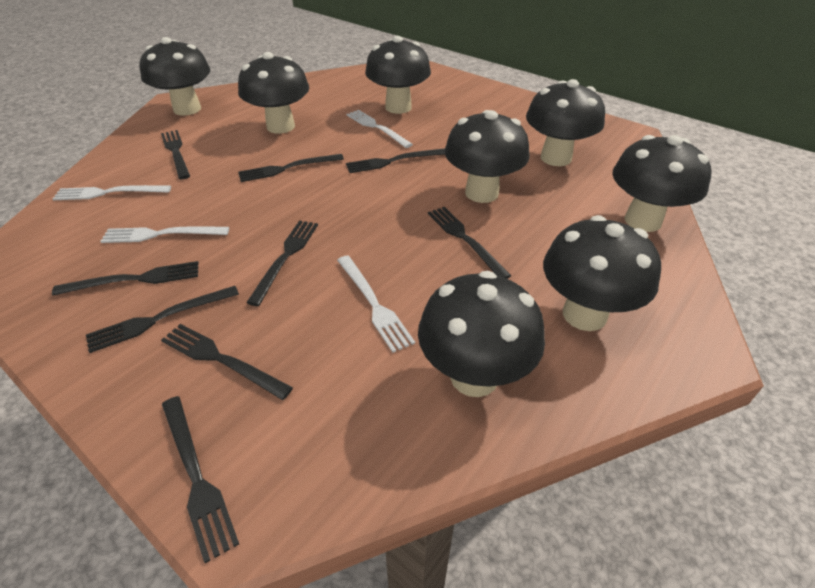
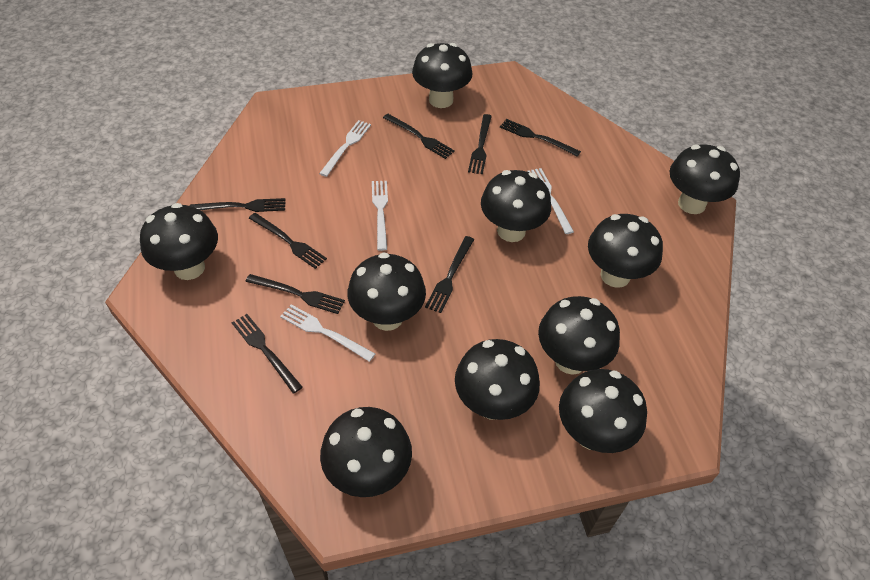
black fork: [52,261,199,296] [86,286,239,353] [161,130,190,179] [161,324,293,400] [162,396,239,563] [238,154,344,182] [246,220,318,306] [346,149,445,173] [428,207,511,279] = 9 -> [189,198,286,212] [232,314,303,394] [245,274,345,314] [249,213,327,269] [383,114,455,159] [425,236,474,313] [468,114,492,174] [500,119,581,157] = 8
black mushroom: [139,37,210,116] [238,52,309,134] [365,36,431,114] [418,271,545,397] [445,110,530,203] [526,79,605,166] [543,215,661,331] [612,135,712,232] = 8 -> [140,203,218,280] [320,407,412,497] [347,252,426,331] [412,43,472,108] [455,339,540,420] [481,170,551,242] [538,296,620,375] [559,369,647,453] [588,214,663,288] [670,144,740,214] = 10

